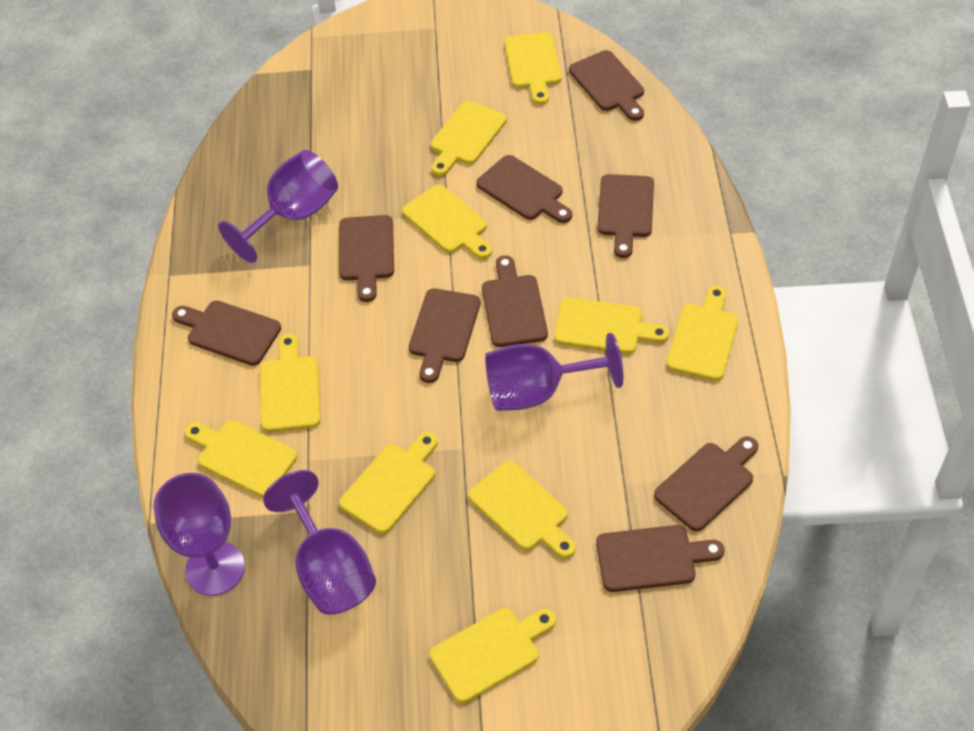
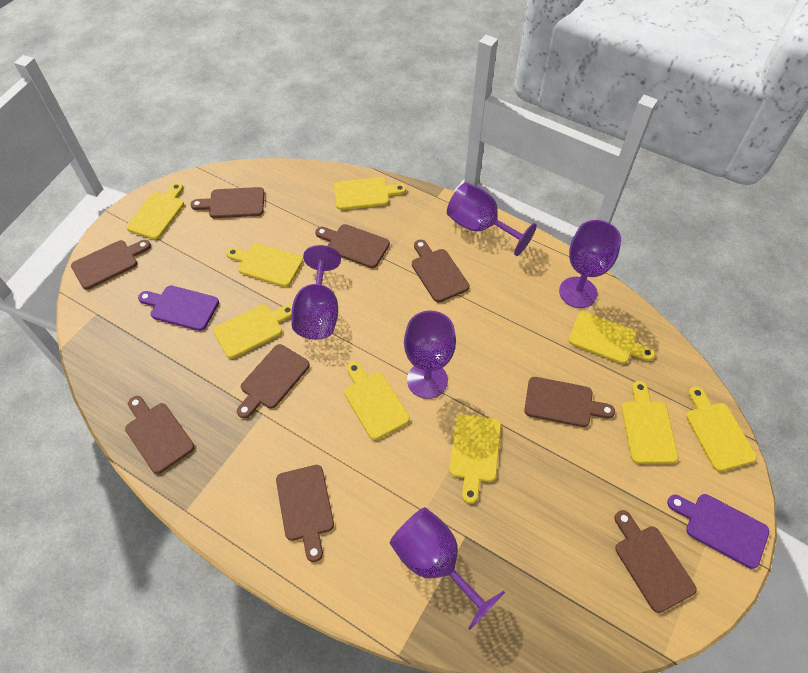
purple cutting board: none = 0 -> [138,285,219,331] [667,494,769,569] = 2
purple goblet: [153,473,245,596] [218,150,338,263] [263,470,376,615] [485,333,623,411] = 4 -> [291,245,341,340] [390,507,505,630] [404,311,456,399] [447,182,537,256] [559,220,621,308] = 5
yellow cutting board: [185,420,297,498] [260,334,320,432] [339,432,438,534] [402,185,492,259] [430,608,556,703] [431,101,507,176] [468,461,576,559] [504,32,561,105] [554,297,669,354] [666,286,739,381] = 10 -> [126,183,184,239] [213,304,292,359] [226,243,303,287] [334,177,406,210] [344,362,410,440] [449,414,501,504] [568,312,655,364] [621,381,678,464] [686,386,757,472] = 9

